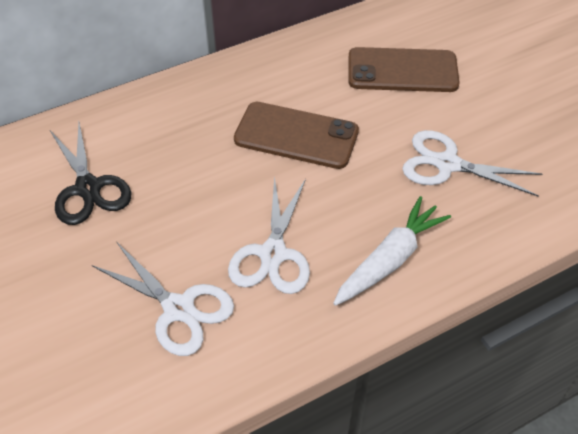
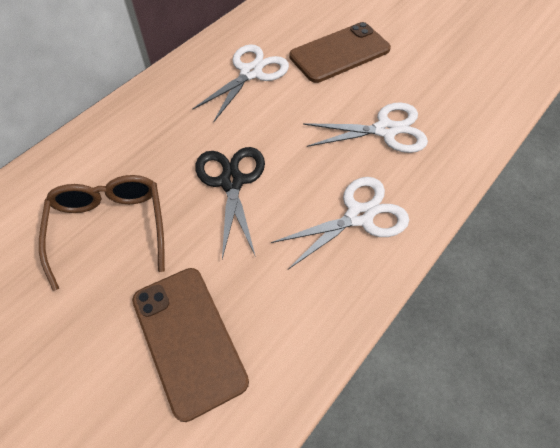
brown glasses: none = 0 -> [39,175,165,291] = 1
white carrot: [333,196,451,306] = 1 -> none = 0

